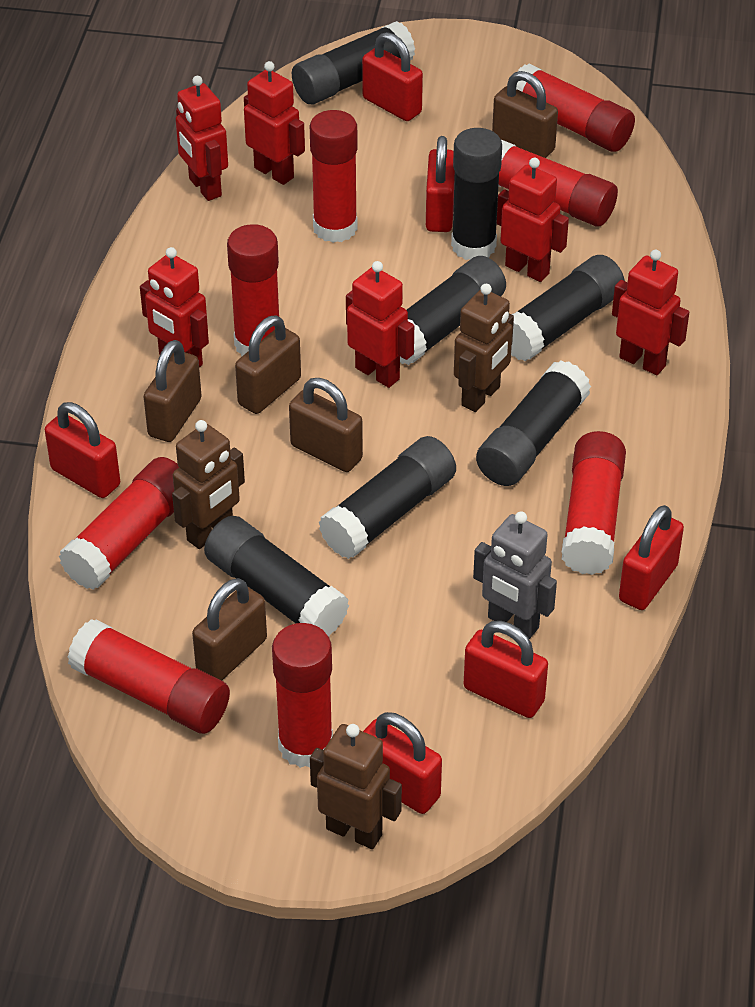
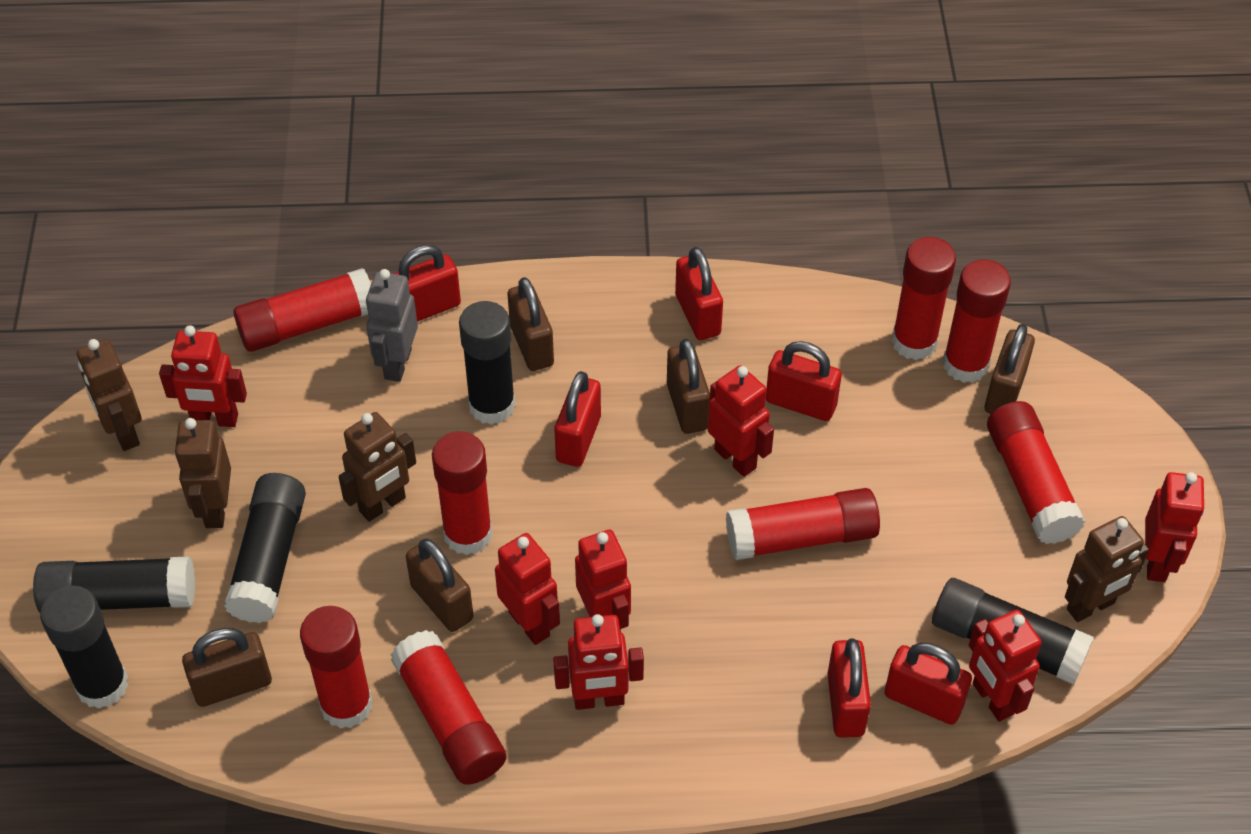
black glue stick: [204,516,349,637] [292,21,415,104] [319,436,456,559] [400,256,506,365] [451,128,502,260] [476,360,591,486] [511,255,625,361] = 7 -> [33,556,195,612] [40,585,129,709] [224,473,306,623] [459,301,516,425] [932,578,1094,685] = 5
brown robot: [172,420,245,549] [310,724,402,849] [454,284,514,412] = 3 -> [77,339,142,451] [175,418,231,528] [339,412,416,522] [1065,516,1149,622] = 4
red robot: [140,247,209,368] [176,76,228,201] [244,61,305,185] [346,261,414,388] [497,158,569,282] [612,250,689,375] = 6 -> [159,325,247,427] [495,533,560,645] [553,614,644,710] [575,530,631,632] [708,365,774,477] [969,610,1042,722] [1145,472,1205,582] = 7

